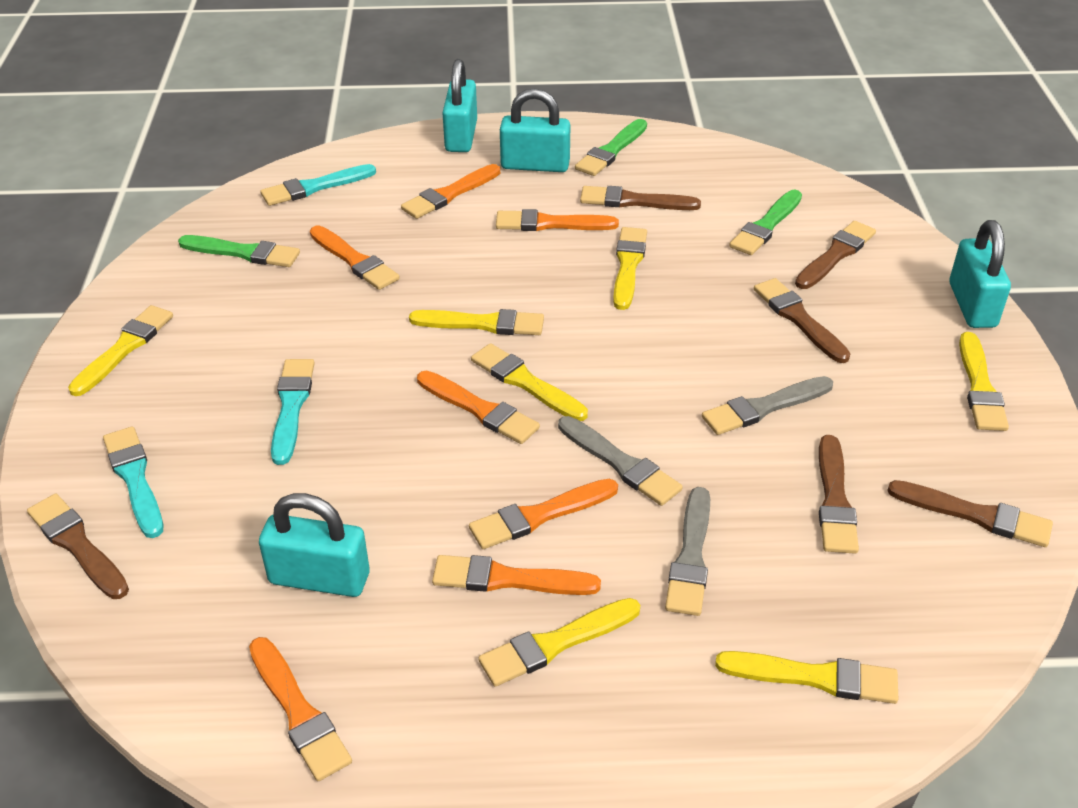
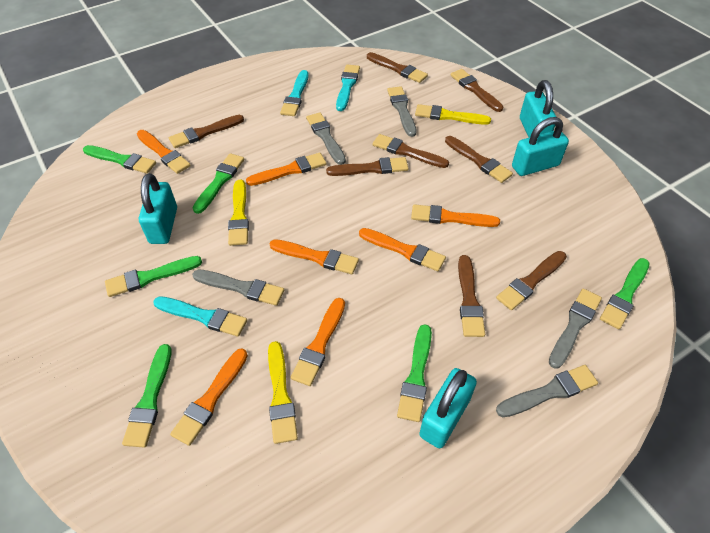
brown brush: [27,493,129,599] [580,186,701,210] [754,278,850,363] [795,221,876,289] [819,435,859,554] [887,480,1053,547] = 6 -> [169,115,244,148] [326,157,409,176] [367,52,428,83] [372,134,449,168] [445,136,513,183] [451,69,504,112] [458,255,485,337] [496,251,567,310] = 8
green brush: [178,235,300,267] [575,119,647,176] [729,190,802,255] = 3 -> [83,145,156,174] [105,256,202,297] [122,344,172,448] [193,153,244,214] [397,324,432,422] [600,258,650,329] = 6
grey brush: [558,416,683,506] [665,487,710,616] [702,376,833,435] = 3 -> [192,270,284,306] [306,112,346,165] [387,86,416,137] [496,365,598,417] [549,289,602,369] = 5
yellow brush: [68,305,173,396] [409,309,544,335] [471,343,588,421] [478,598,640,687] [613,227,647,310] [715,651,898,704] [959,332,1009,431] = 7 -> [228,180,249,246] [268,341,298,444] [415,104,491,125] = 3

